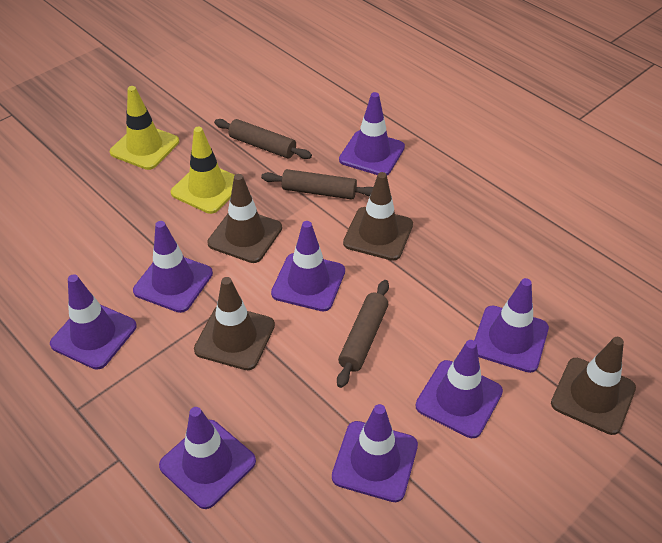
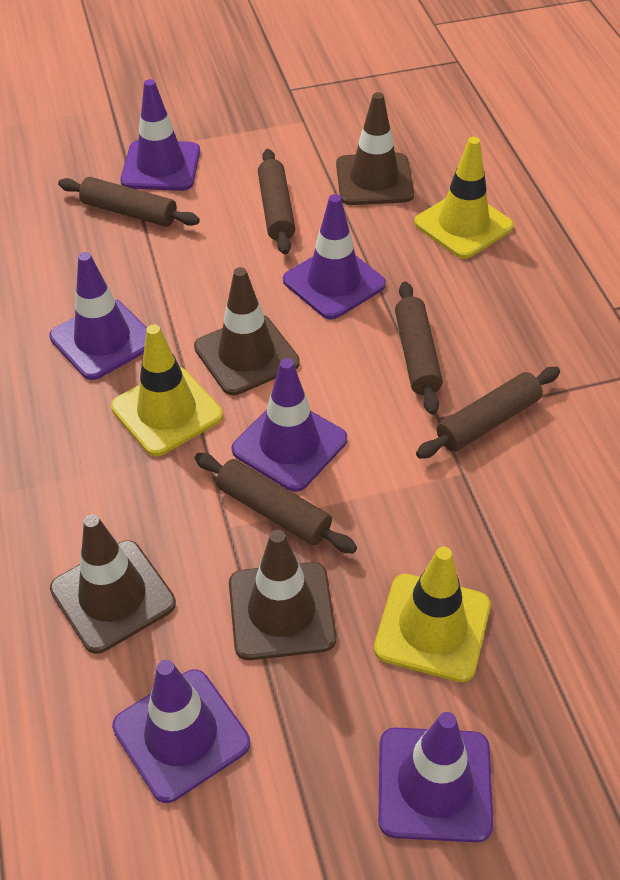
brown rolling pin: [214,119,312,159] [261,169,373,199] [337,280,389,388] = 3 -> [58,177,200,227] [194,453,357,553] [258,149,295,254] [395,281,443,415] [416,367,560,459] = 5
purple traffic cone: [50,274,137,370] [133,221,213,313] [159,407,256,509] [271,221,345,311] [332,404,418,502] [339,92,405,175] [415,340,503,438] [474,278,549,373] = 8 -> [49,252,147,380] [112,660,250,803] [120,79,200,191] [232,358,347,492] [283,194,386,320] [378,712,493,842] = 6
yellow traffic cone: [110,86,179,170] [171,127,235,214] = 2 -> [111,325,223,456] [374,547,491,682] [414,137,514,259] = 3

